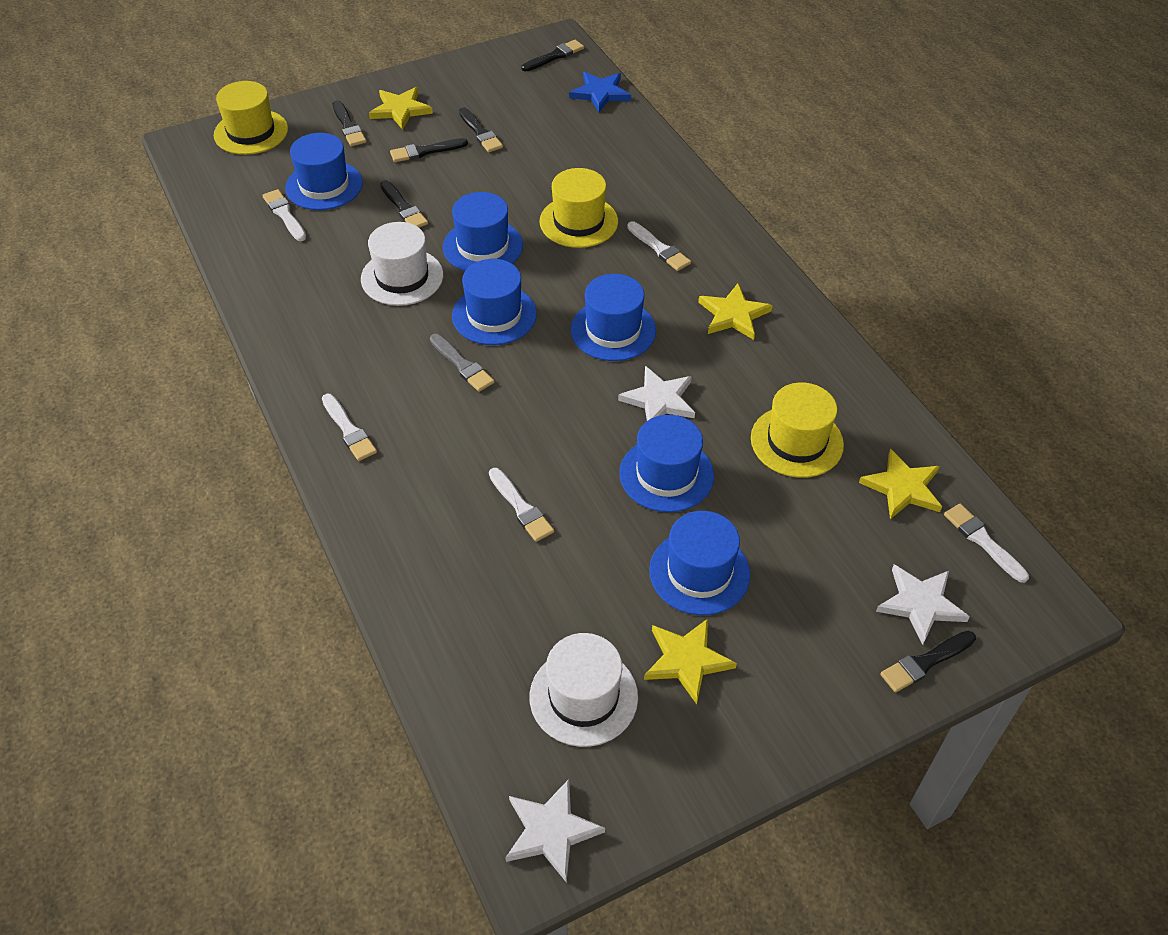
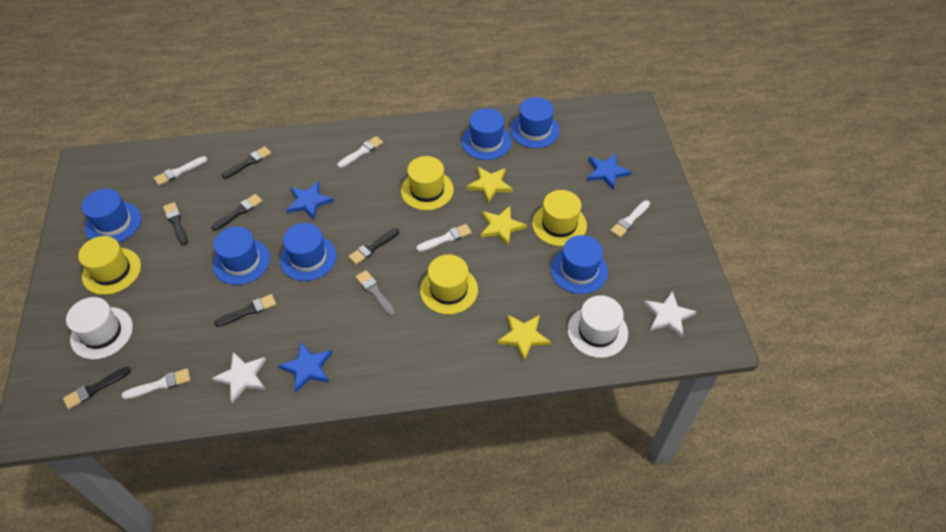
blue star: [569,72,631,112] = 1 -> [278,342,332,392] [287,181,334,219] [587,154,632,190] = 3
white star: [505,779,605,883] [618,366,695,421] [876,565,970,645] = 3 -> [212,352,266,403] [643,291,697,338] = 2
yellow hat: [214,81,288,155] [539,168,618,248] [751,382,844,478] = 3 -> [78,236,141,295] [401,156,454,210] [420,254,478,315] [532,190,587,246] = 4
yellow star: [369,87,433,130] [644,619,737,704] [698,283,773,340] [859,449,942,519] = 4 -> [467,167,513,203] [480,206,527,246] [497,314,551,361] = 3

